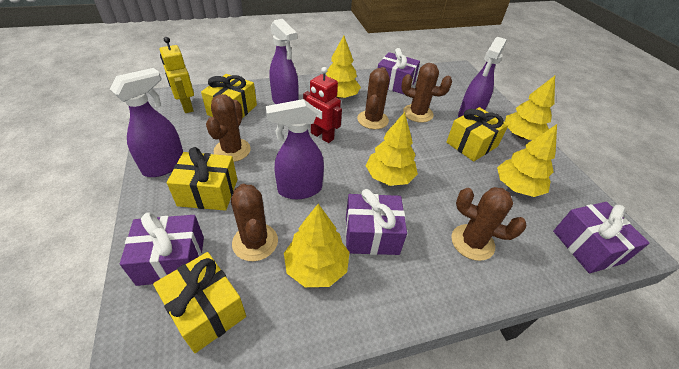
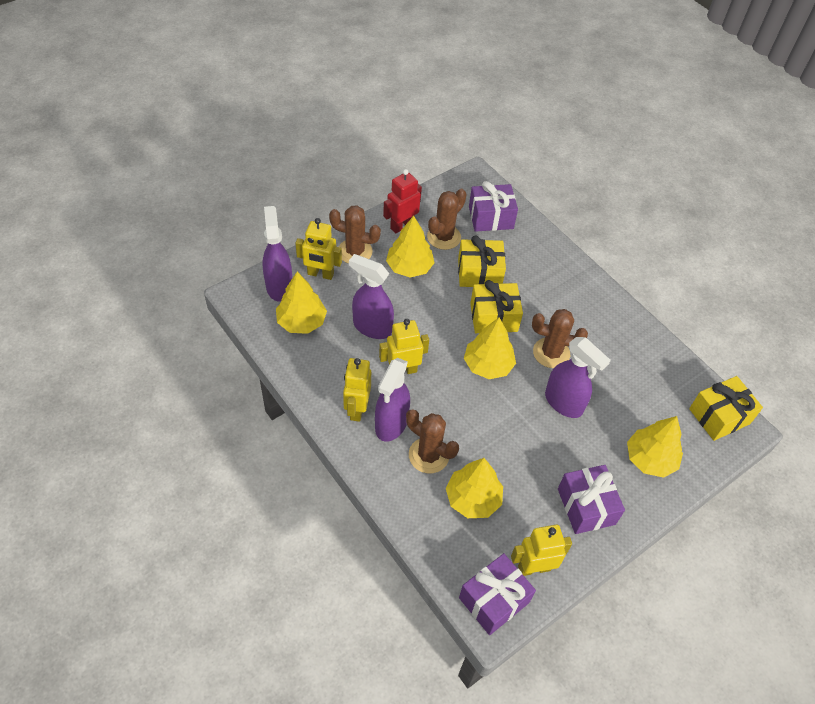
brown cactus: [206,94,251,162] [231,184,278,261] [357,67,390,129] [401,63,452,123] [451,187,526,261] = 5 -> [329,205,381,264] [406,409,459,473] [427,189,467,250] [532,309,588,368] = 4
purple gift: [120,212,204,286] [346,189,407,255] [378,48,420,95] [553,202,649,274] = 4 -> [459,553,536,635] [469,181,518,232] [558,465,625,534] = 3
yellow gift: [153,252,246,353] [167,147,237,211] [201,74,257,118] [446,107,509,161] = 4 -> [458,235,506,287] [470,280,523,333] [689,376,763,441] = 3
yellow robot: [159,37,194,113] = 1 -> [295,218,342,280] [343,358,371,422] [379,319,429,374] [511,525,572,576] = 4

